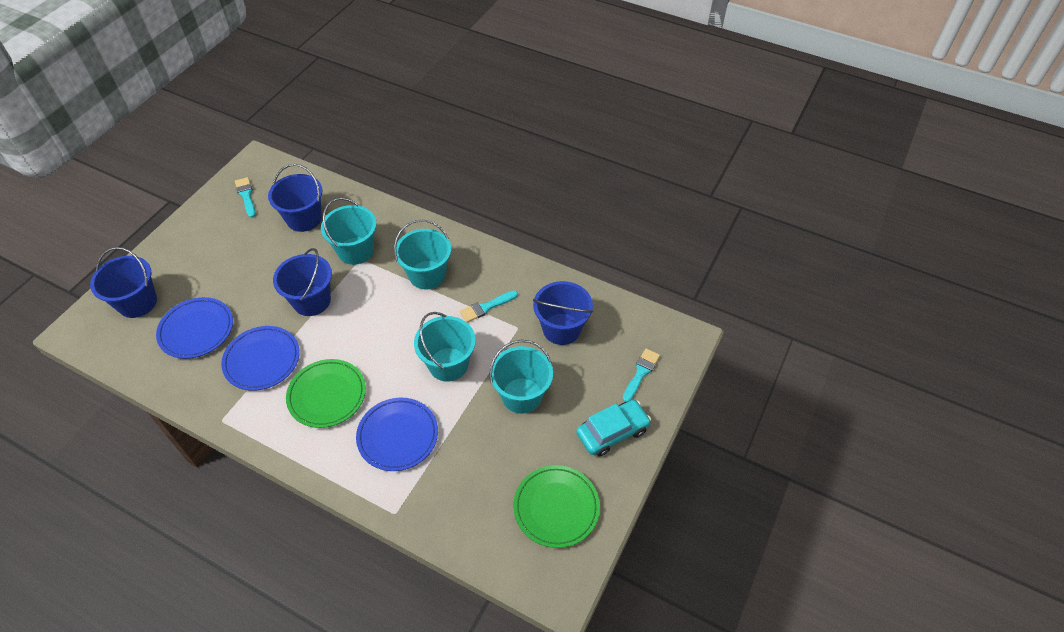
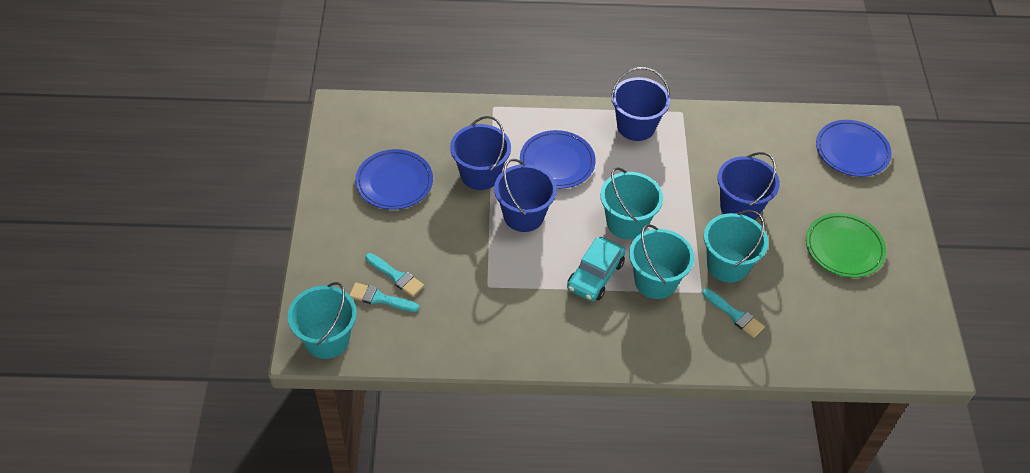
green plate: [286,359,366,428] [513,465,600,548] = 2 -> [806,213,886,278] = 1

